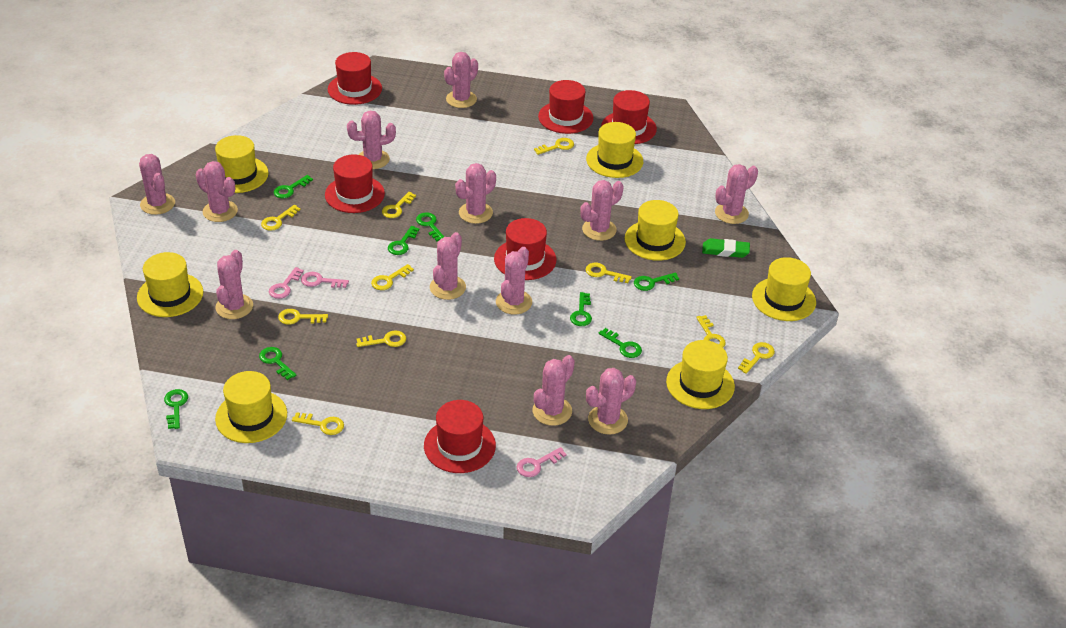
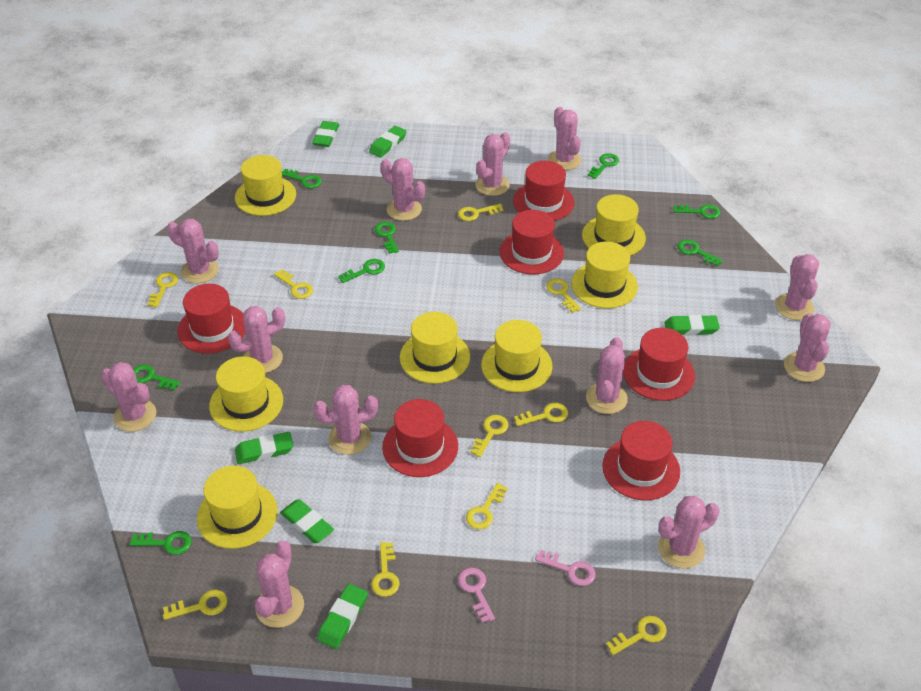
green eraser: [702,238,750,258] = 1 -> [235,432,293,464] [280,499,334,543] [312,121,339,147] [317,584,368,649] [369,126,407,158] [664,315,720,335] = 6
pink key: [269,267,304,299] [301,272,349,288] [517,447,567,477] = 3 -> [458,568,495,623] [535,550,596,586] = 2

